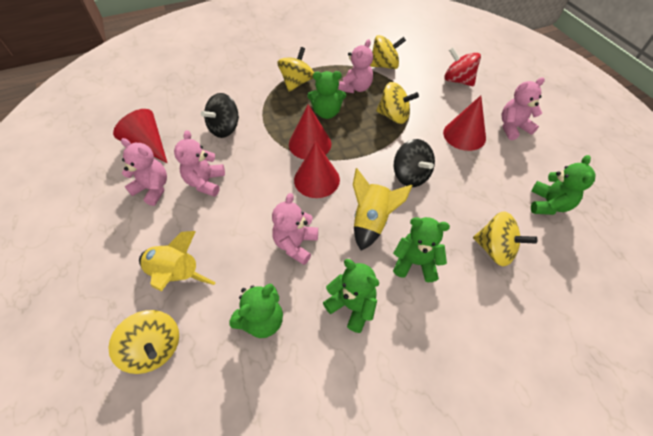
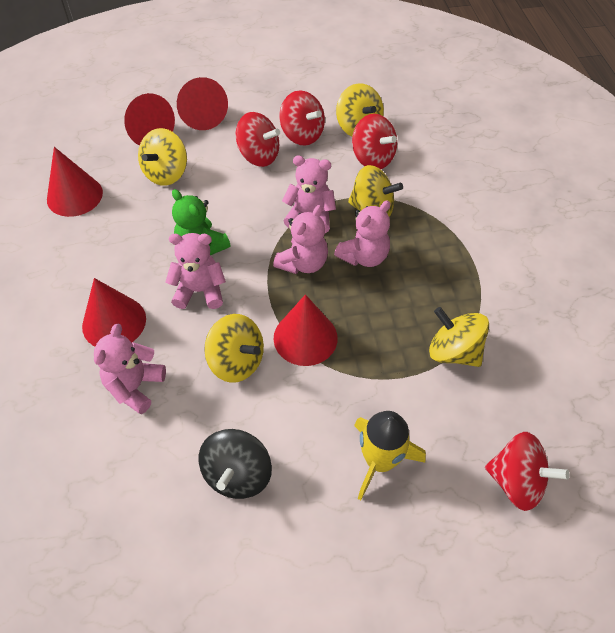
black spinning top: [201,93,239,138] [394,139,435,187] = 2 -> [199,429,272,499] = 1
green teddy bear: [229,284,283,338] [307,71,346,119] [323,259,379,333] [393,217,450,282] [531,155,596,215] = 5 -> [172,189,231,255] = 1
red cone: [113,109,167,163] [289,104,331,159] [294,141,340,198] [443,96,486,151] = 4 -> [47,147,103,217] [82,278,146,346] [124,93,175,145] [177,77,228,130] [274,294,338,366] = 5
red spinning top: [444,47,481,86] = 1 -> [235,112,280,167] [279,90,325,146] [352,114,397,169] [485,432,570,511] = 4
yellow rocket: [139,231,216,292] [353,168,413,251] = 2 -> [354,411,426,500] = 1

